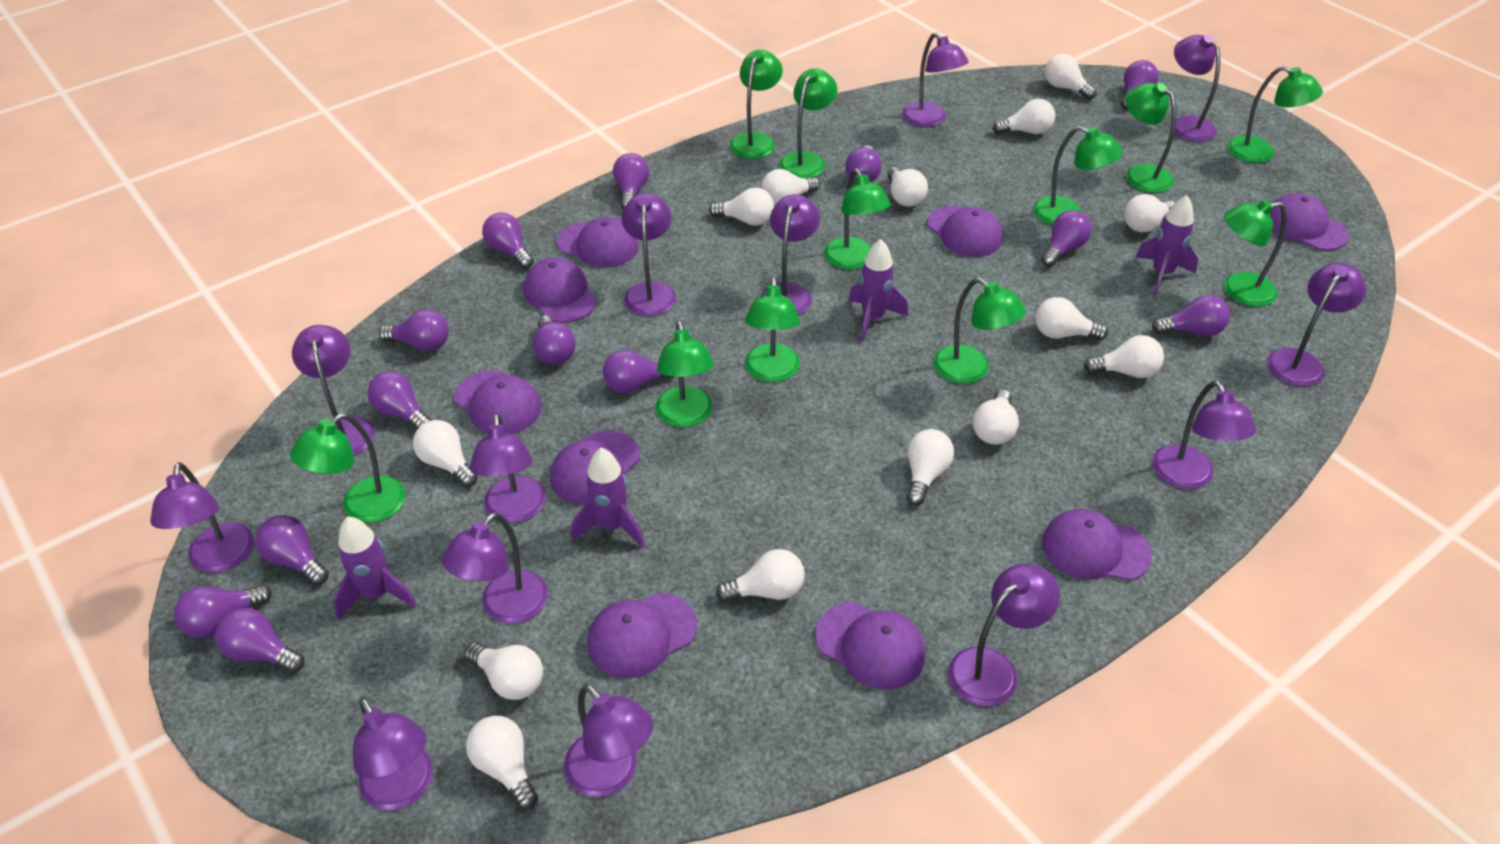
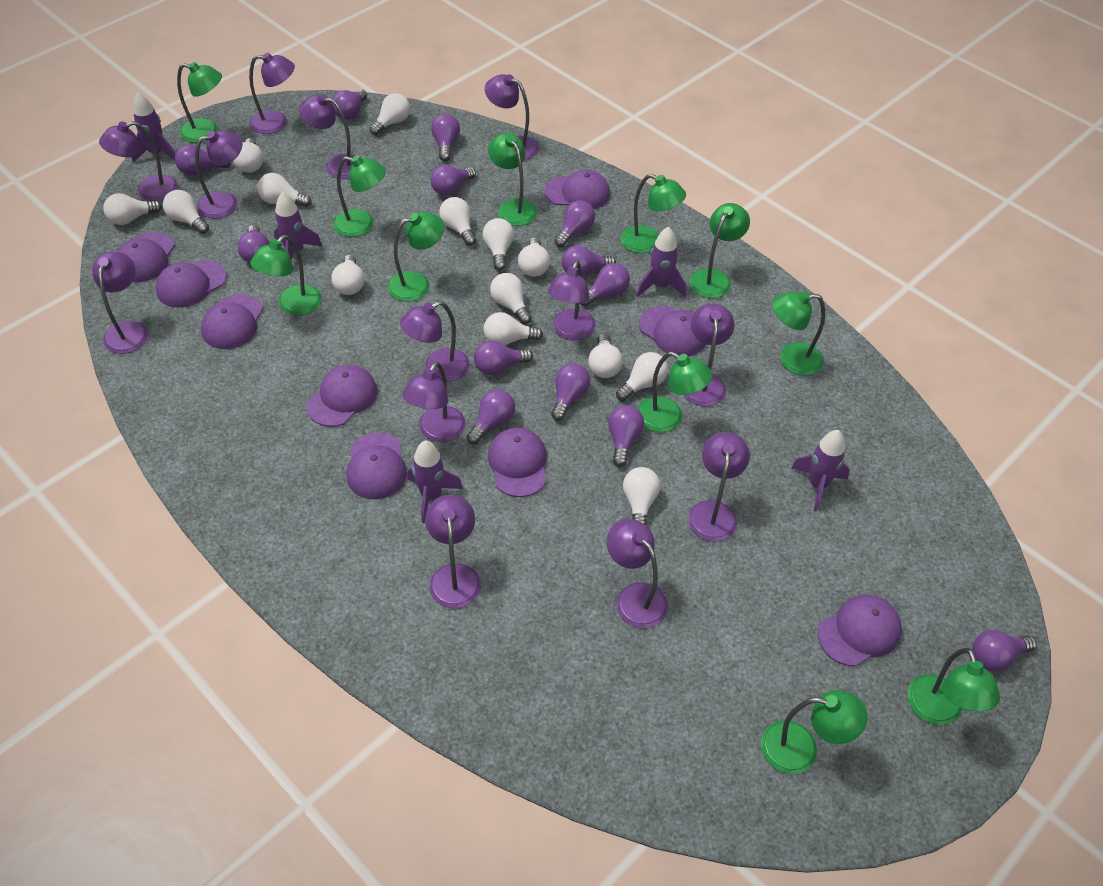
purple rocket: [334,517,417,620] [571,448,645,548] [848,239,908,342] [1136,195,1198,295] = 4 -> [131,93,175,162] [274,192,322,261] [407,441,463,523] [636,227,686,297] [791,430,849,512] = 5

